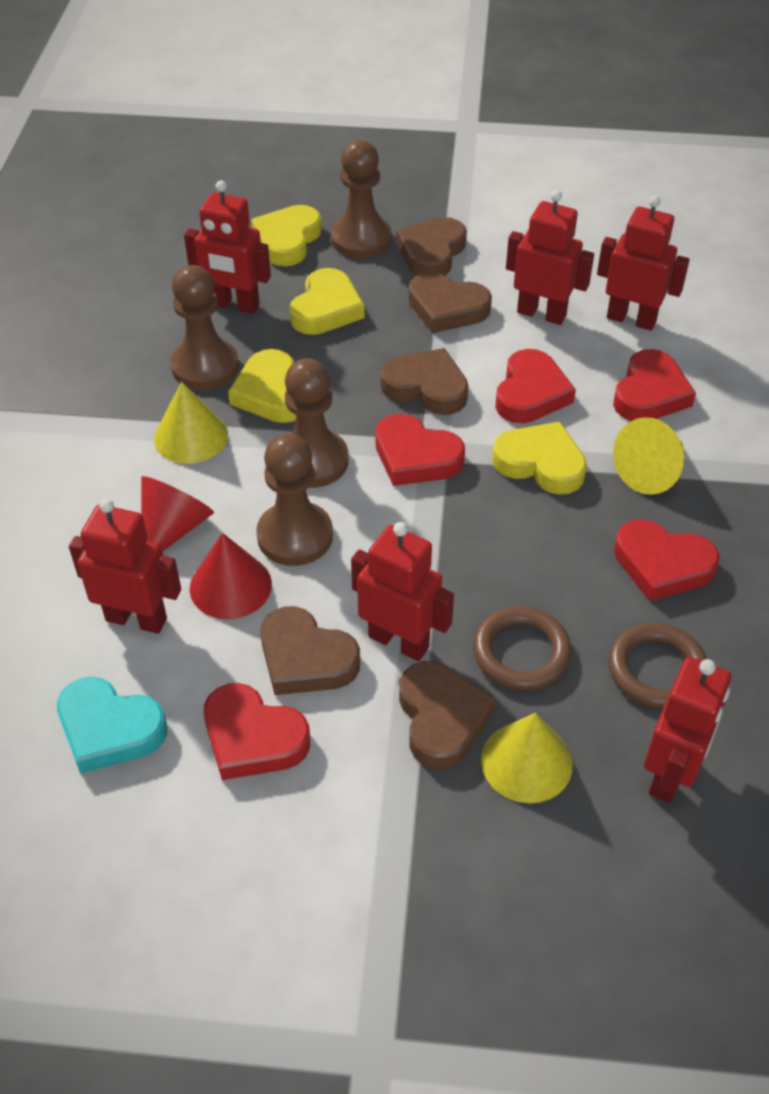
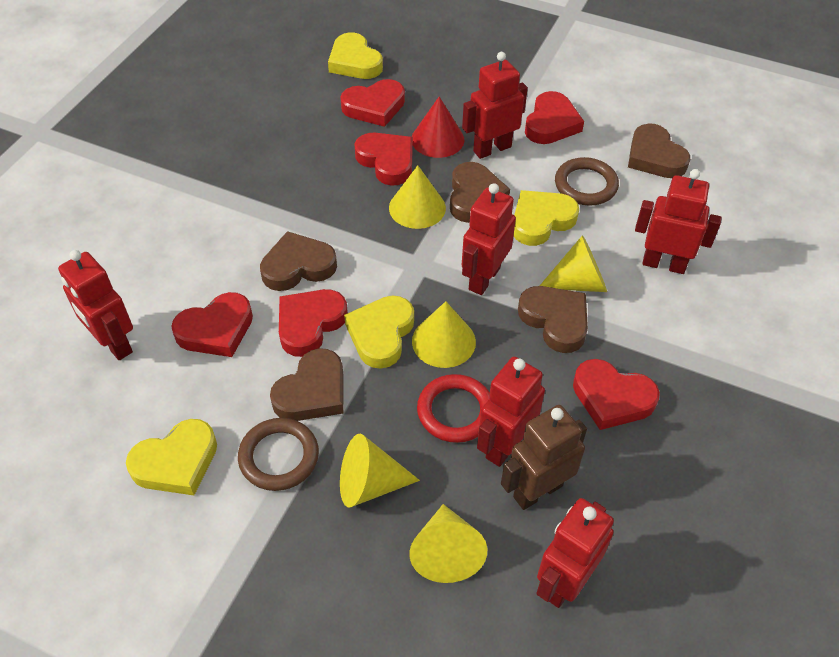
brown pawn: [170,265,239,390] [256,434,333,566] [285,358,348,488] [331,140,391,258] = 4 -> none = 0
brown robot: none = 0 -> [501,405,587,510] = 1
red cone: [141,476,214,552] [190,533,272,619] = 2 -> [412,96,464,158] = 1
red heart: [204,683,310,780] [375,414,465,486] [495,349,576,423] [613,349,696,421] [614,519,719,601] = 5 -> [171,292,253,357] [279,289,348,357] [340,79,405,127] [354,133,413,186] [525,91,584,144] [573,359,660,430] = 6
red ring: none = 0 -> [417,374,490,443] = 1
turquoise heart: [57,677,167,774] = 1 -> none = 0
yellow cone: [154,382,228,464] [481,713,573,803] [613,417,684,495] = 3 -> [340,434,420,507] [389,165,446,229] [409,504,487,583] [412,301,476,368] [540,235,607,292] = 5

